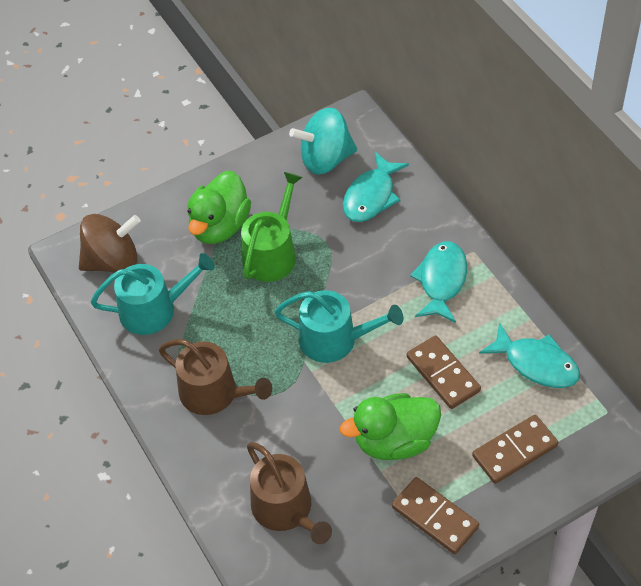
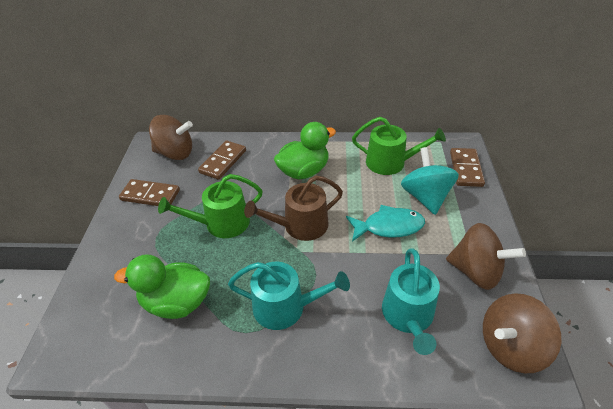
brown spinning top: [79,214,141,273] = 1 -> [149,115,193,160] [446,223,526,290] [483,293,561,373] = 3
brown watering can: [159,339,272,415] [247,442,332,544] = 2 -> [244,175,343,241] = 1
green watering can: [241,172,303,282] = 1 -> [158,174,263,238] [352,117,446,175] = 2
turquoise fish: [343,152,409,222] [410,241,467,323] [479,322,580,388] = 3 -> [346,205,425,242] = 1

